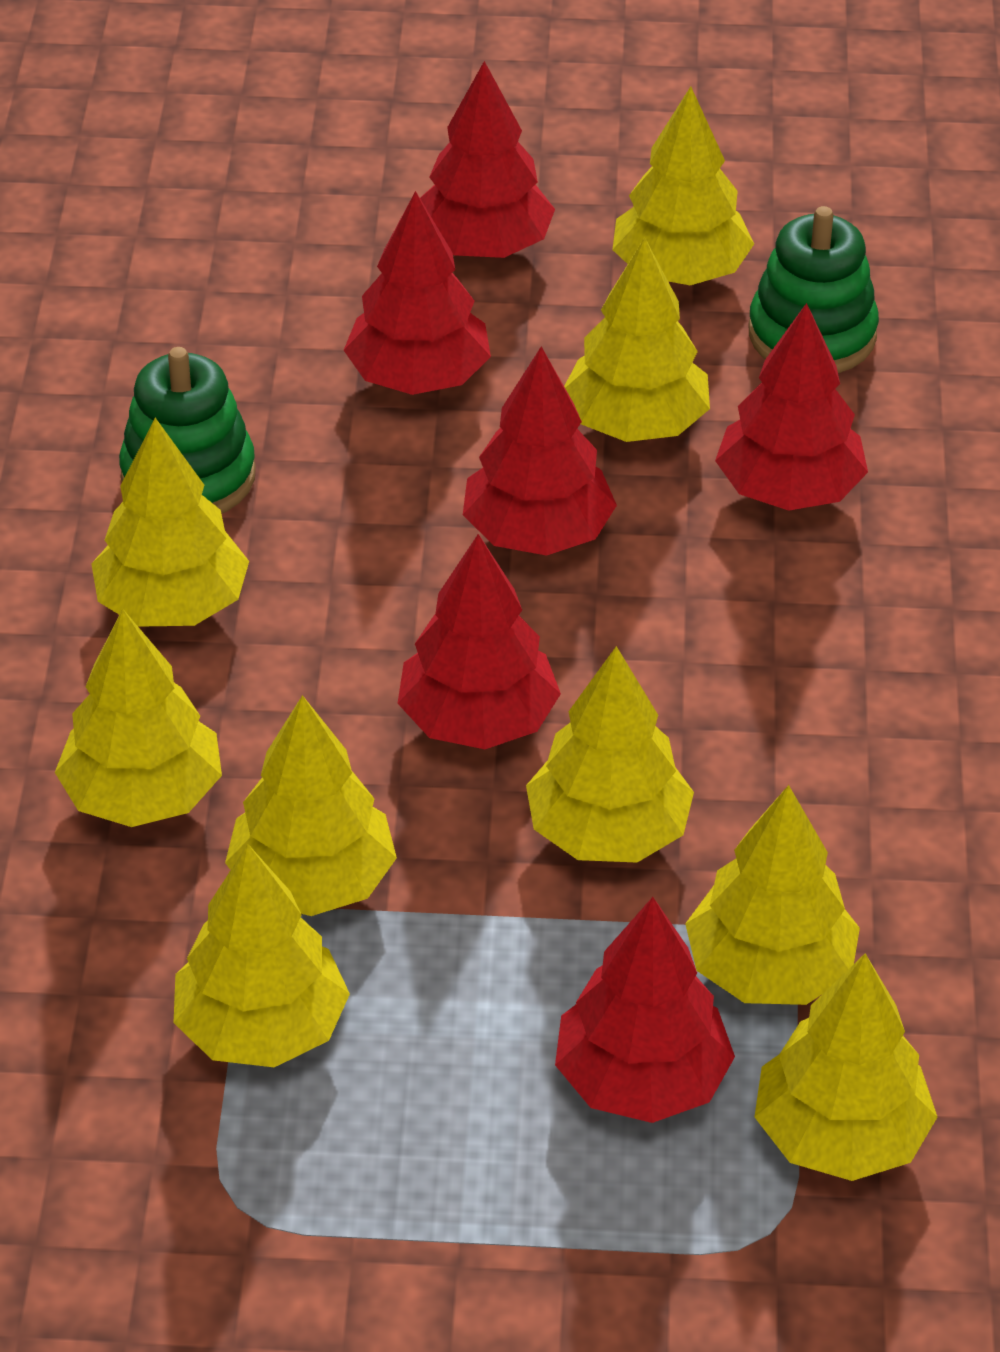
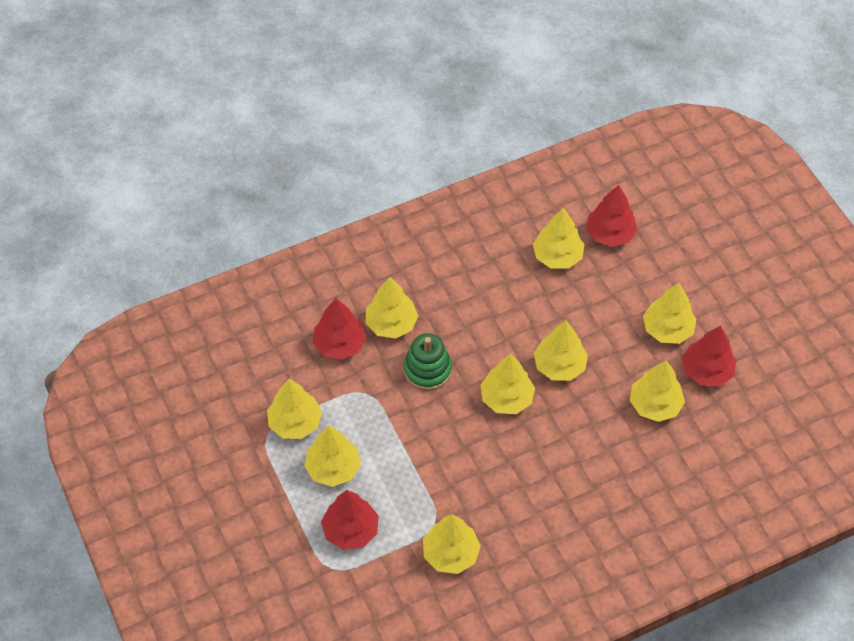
green stacking toy: [119,347,256,514] [749,206,879,373] = 2 -> [404,333,452,391] = 1
red tree: [344,191,491,395] [398,534,561,749] [420,61,555,258] [463,346,617,556] [555,897,735,1123] [715,303,868,511] = 6 -> [313,298,367,360] [321,490,379,550] [586,185,638,247] [682,326,736,386] = 4

